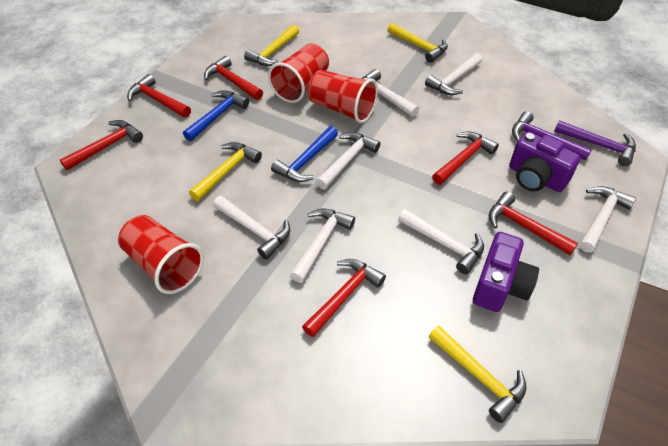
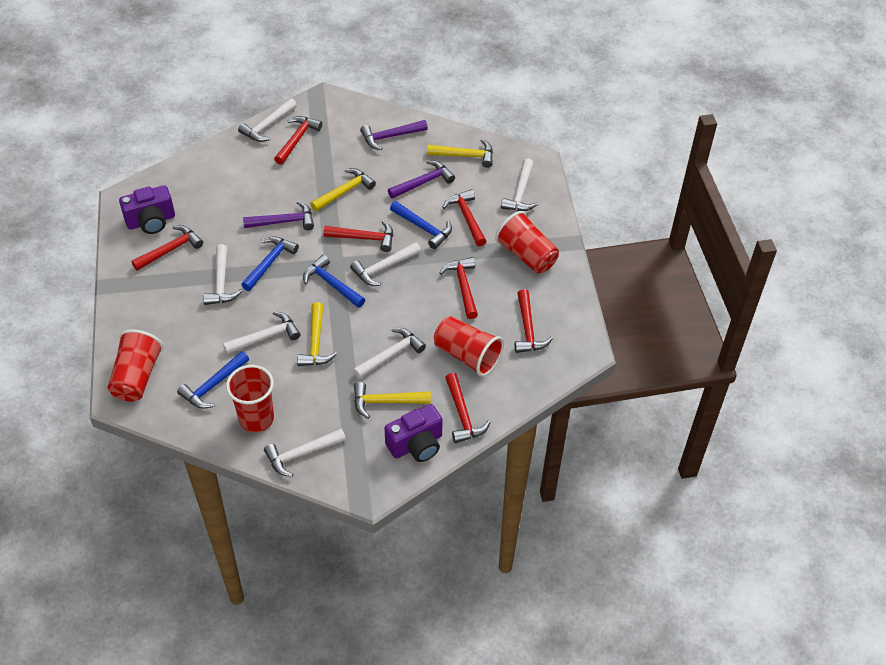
blue hammer: [183,90,249,141] [271,126,338,182] = 2 -> [177,351,249,409] [241,236,299,291] [303,255,365,308] [390,201,452,249] = 4
purple hammer: [512,111,592,160] [554,120,636,166] = 2 -> [243,201,314,230] [360,120,428,150] [388,160,455,199] = 3
red cup: [118,215,204,294] [268,43,329,103] [308,70,378,123] = 3 -> [108,329,163,402] [226,365,274,432] [434,316,504,377] [495,211,559,274] = 4
red hammer: [60,120,143,171] [127,74,191,118] [204,56,263,100] [302,259,386,337] [432,132,499,185] [489,191,578,255] = 6 -> [131,225,203,271] [274,116,322,165] [324,221,393,252] [440,257,478,319] [442,189,486,247] [445,373,491,443] [515,289,553,353] = 7

